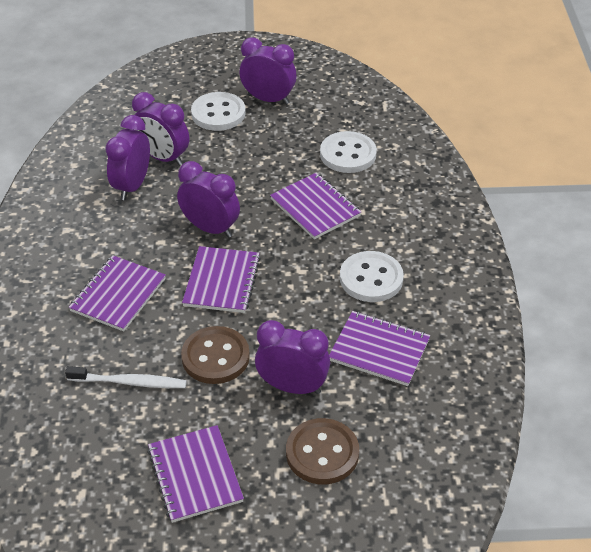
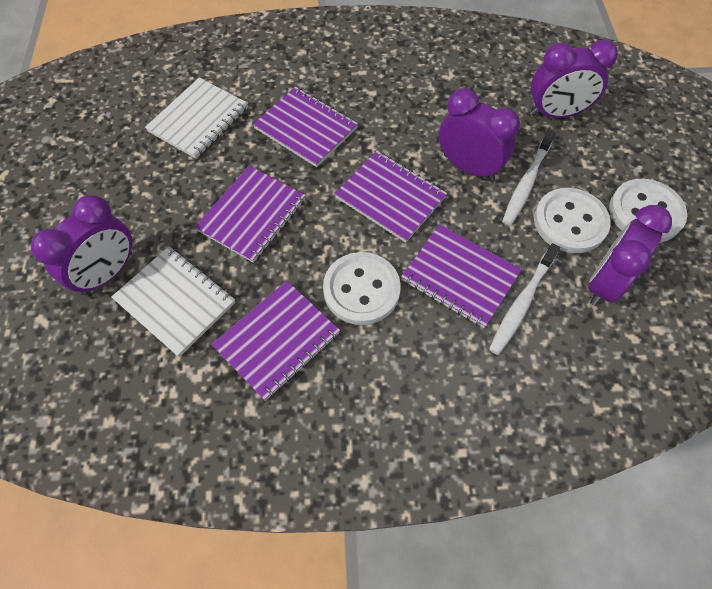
brown button: [181,326,250,384] [286,418,359,484] = 2 -> none = 0
purple clock: [105,115,150,200] [132,92,189,166] [177,161,240,238] [239,37,296,105] [255,320,330,394] = 5 -> [31,195,132,295] [439,88,520,181] [530,40,618,118] [588,205,672,306] = 4
white notebook: none = 0 -> [111,246,235,357] [145,78,248,159] = 2
white toothbrush: [65,366,187,388] = 1 -> [489,243,560,355] [502,130,556,225] = 2

